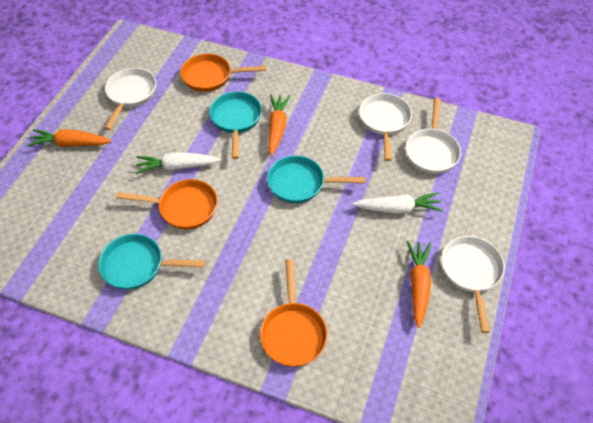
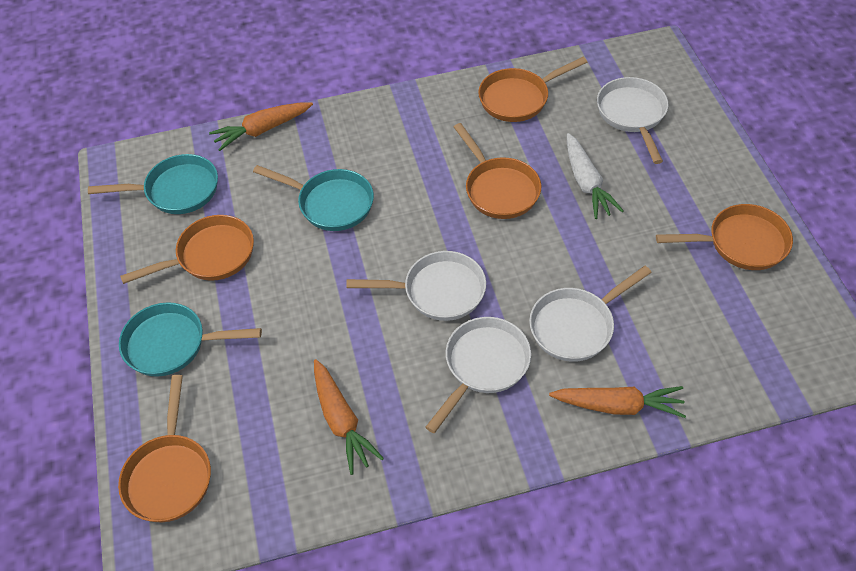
orange pan: [116,179,218,229] [180,53,266,92] [260,259,327,367] = 3 -> [118,375,211,522] [120,215,254,284] [454,123,541,219] [478,57,587,122] [656,204,793,270] = 5
white carrot: [135,152,221,174] [353,192,443,214] = 2 -> [567,133,624,219] = 1

